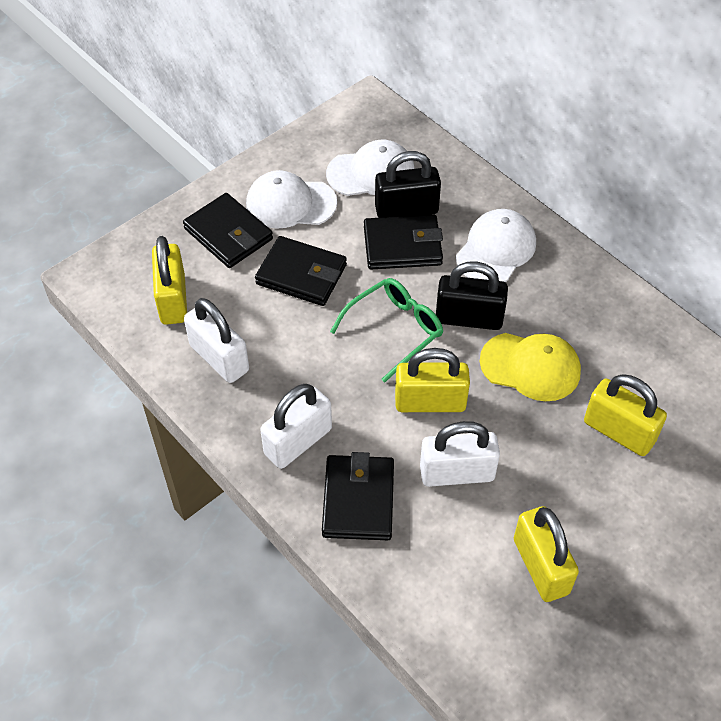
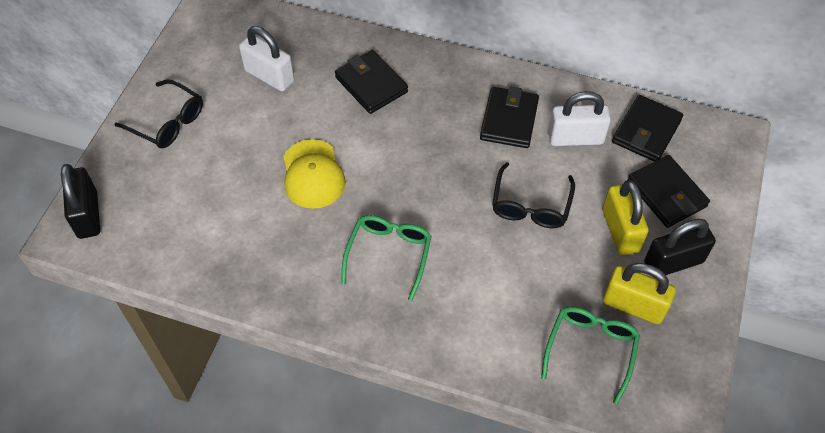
black glasses: none = 0 -> [114,79,203,148] [492,162,575,228] = 2
green glasses: [330,278,443,383] = 1 -> [341,215,432,301] [541,307,640,404] = 2
white cap: [246,170,337,229] [326,140,414,196] [456,209,536,282] = 3 -> none = 0
white padlock: [184,298,249,383] [260,384,332,469] [420,421,500,487] = 3 -> [239,26,294,91] [548,91,611,146] = 2
yellow padlock: [152,236,187,325] [395,348,470,412] [514,506,579,602] [584,374,667,456] = 4 -> [602,180,649,255] [603,263,676,324] = 2

